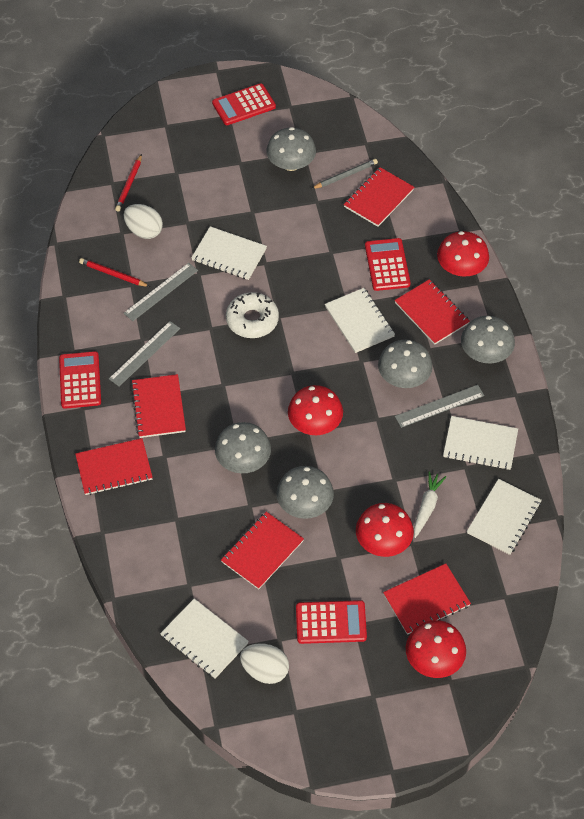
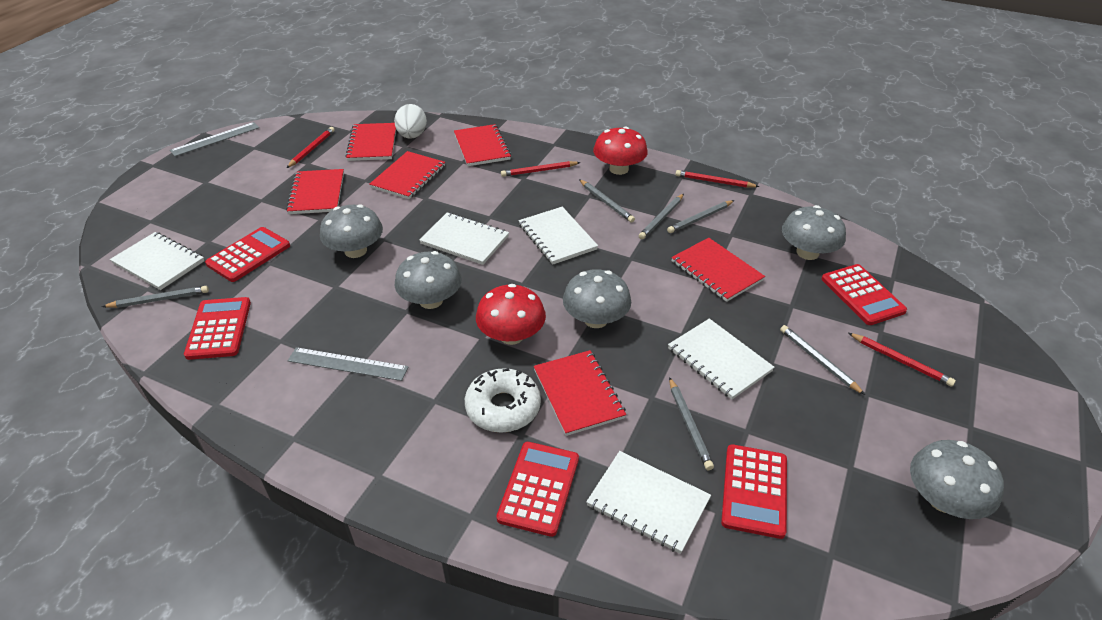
grey pencil: [311,159,378,189] = 1 -> [102,286,209,308] [579,179,635,223] [639,194,684,239] [667,200,734,233] [669,377,714,470] [780,325,865,395] = 6
grey ruler: [109,321,180,386] [124,263,198,321] [395,385,484,428] = 3 -> [170,122,259,156] [288,347,409,381] = 2
red calculator: [59,351,101,409] [212,83,276,125] [296,600,367,644] [365,238,411,291] = 4 -> [184,297,251,360] [205,227,290,282] [496,442,579,537] [721,444,787,539] [822,264,907,325] = 5
red mushroom: [288,385,343,435] [356,503,414,557] [406,620,466,678] [437,231,489,277] = 4 -> [476,284,546,345] [593,126,648,175] = 2
red pencil: [79,258,150,287] [115,154,142,212] = 2 -> [287,127,335,168] [501,161,581,177] [676,170,759,188] [848,333,956,386] = 4
white carrot: [414,471,446,538] = 1 -> none = 0
white egg: [124,204,163,239] [240,643,289,684] = 2 -> [394,104,427,139] = 1

